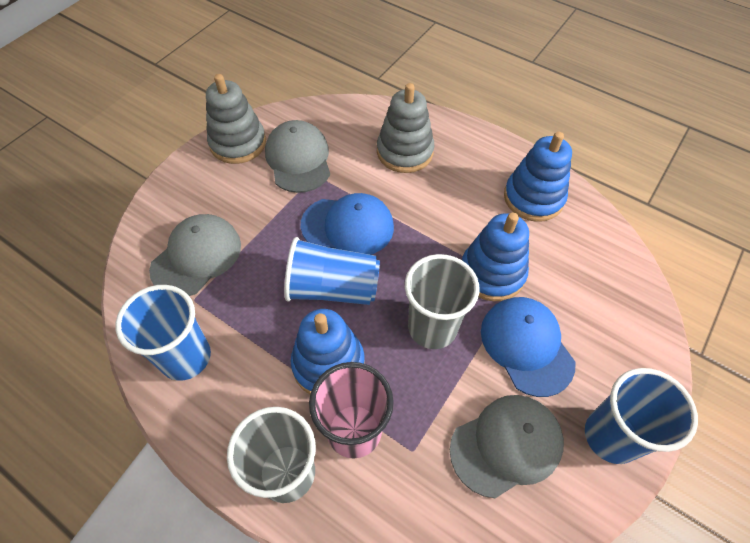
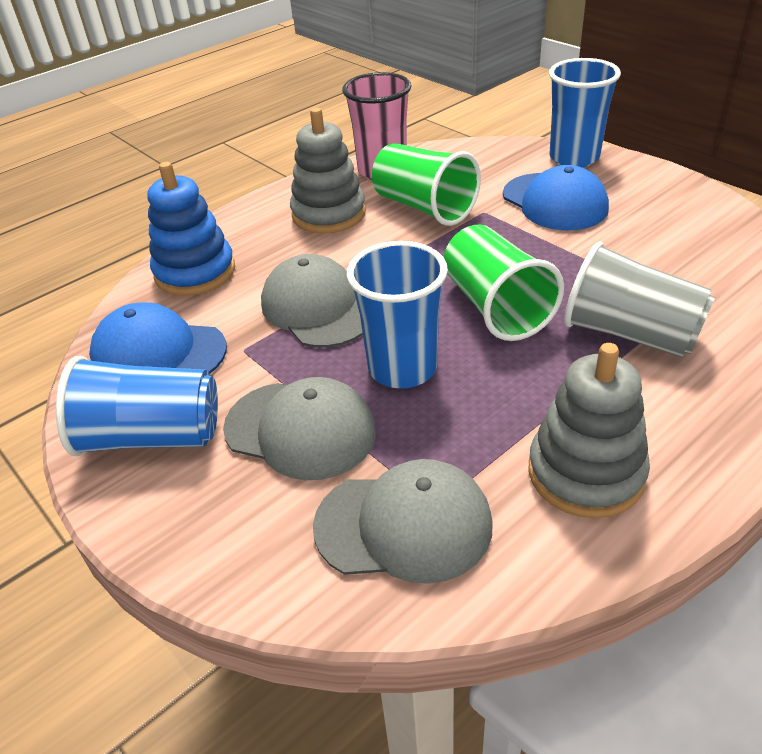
blue stacking toy: [291,309,365,394] [462,212,529,301] [504,132,572,222] = 3 -> [147,162,235,296] = 1
green cup: none = 0 -> [372,143,481,226] [444,225,564,341] = 2
grey cup: [227,407,316,503] [405,254,480,349] = 2 -> [564,242,715,357] = 1

